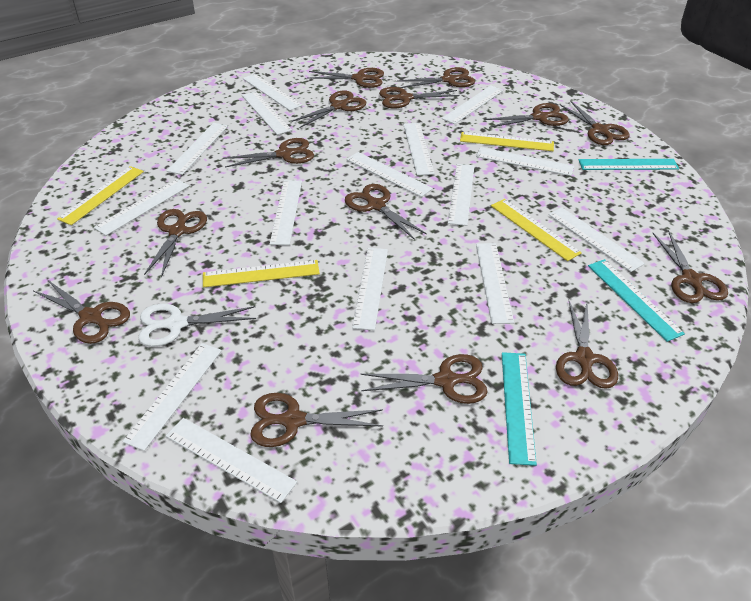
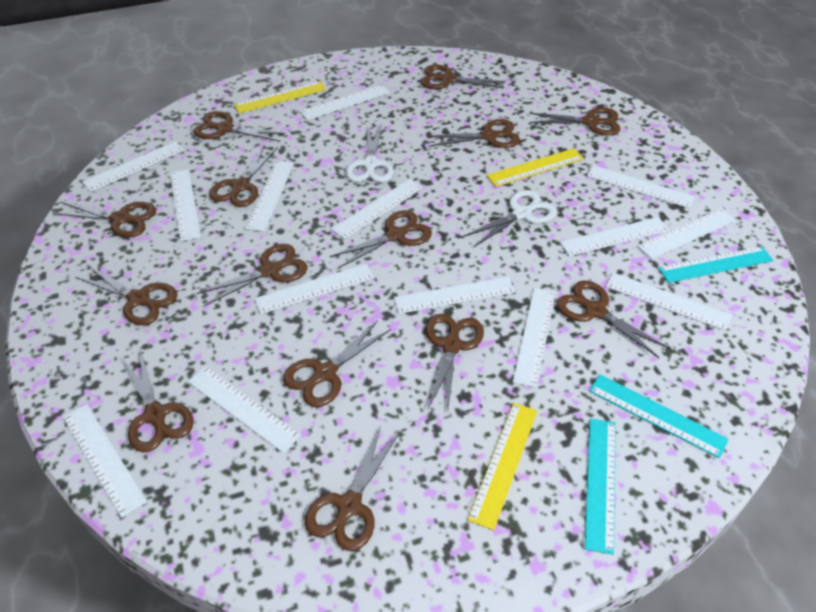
white ruler: [94,179,189,236] [122,343,222,451] [166,418,297,503] [167,123,228,175] [242,91,292,135] [243,74,303,111] [270,180,302,245] [346,152,433,197] [352,248,388,330] [403,123,435,176] [442,85,503,124] [448,164,474,226] [476,147,574,176] [476,243,514,324] [548,208,645,272] = 15 -> [63,404,147,518] [82,141,184,192] [170,169,201,241] [188,366,301,453] [245,160,294,232] [254,264,374,314] [300,84,390,120] [331,179,423,239] [394,277,515,314] [513,288,556,388] [560,217,669,256] [587,165,695,208] [606,273,732,331] [637,209,735,259] = 14
white scissors: [138,304,256,347] = 1 -> [346,124,394,182] [463,190,557,247] = 2
yellow ruler: [57,166,144,225] [203,260,320,288] [460,132,554,151] [491,199,582,261] = 4 -> [234,81,326,114] [468,403,537,530] [487,148,584,187] = 3

